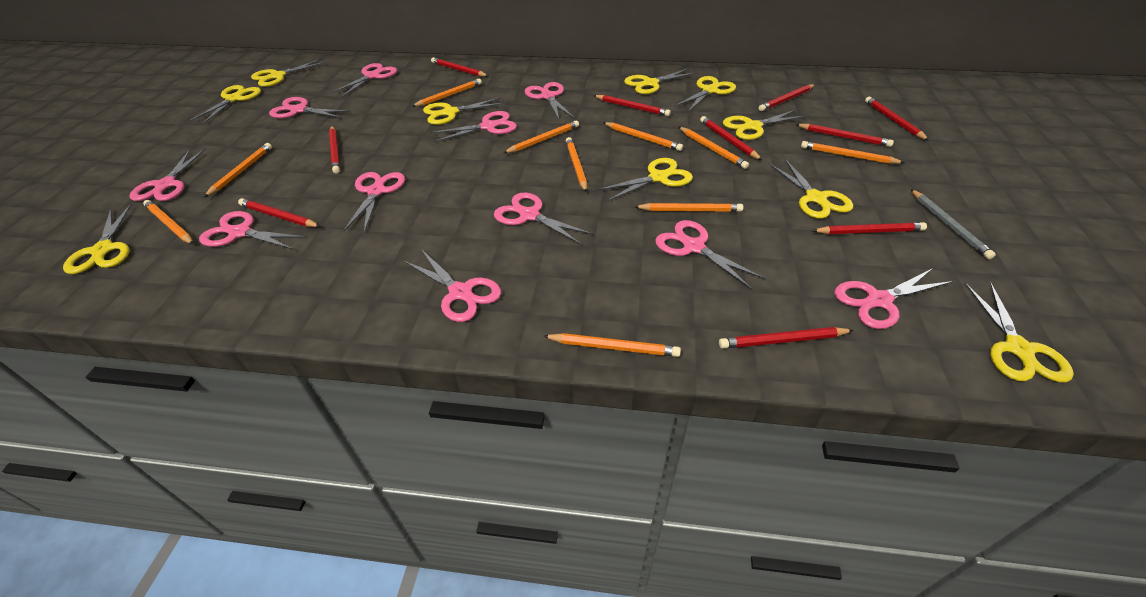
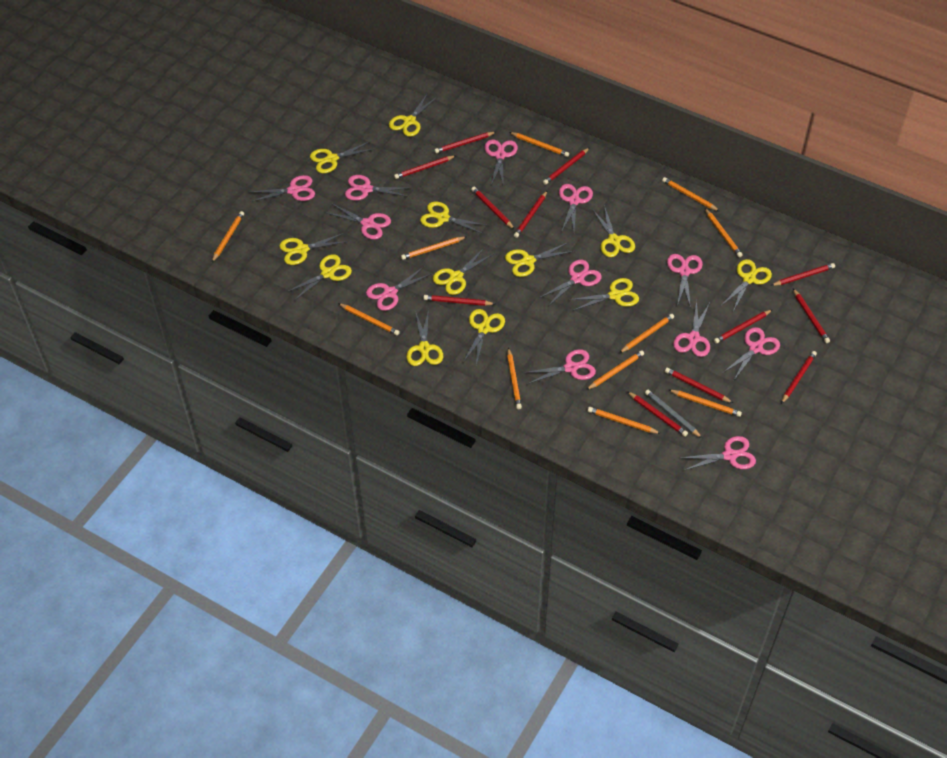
orange pencil: [143,200,194,245] [204,143,272,197] [412,79,482,107] [504,121,579,153] [543,333,681,357] [566,137,587,193] [603,122,683,151] [635,203,743,212] [679,127,749,169] [801,141,905,164] = 10 -> [212,211,244,262] [338,303,400,335] [401,236,466,260] [507,347,522,409] [509,132,569,157] [586,350,644,390] [588,407,661,434] [619,314,674,353] [662,177,719,211] [669,390,742,417] [705,208,742,257] = 11
pink scissors: [129,148,206,201] [199,211,307,250] [269,97,351,118] [330,63,397,98] [343,172,405,233] [404,249,501,322] [430,111,517,142] [494,192,594,244] [525,82,574,119] [655,220,765,289] [834,268,953,329] = 11 -> [250,175,315,202] [325,204,391,240] [345,175,410,201] [366,266,432,311] [484,140,518,187] [522,349,596,384] [539,260,602,306] [559,184,593,232] [667,254,703,308] [673,300,710,357] [680,436,756,471] [723,327,780,380] = 12
red pencil: [238,198,321,227] [329,126,340,173] [431,57,488,77] [593,95,671,116] [700,116,762,160] [719,327,854,349] [759,84,815,111] [795,124,894,147] [812,222,927,234] [865,97,929,141] = 10 -> [394,156,455,179] [423,295,495,306] [434,132,496,153] [471,187,514,229] [514,191,547,238] [543,148,589,185] [627,391,688,437] [665,368,733,403] [714,310,772,344] [771,263,835,286] [781,351,817,404] [793,288,830,343] = 12
yellow scissors: [63,204,132,274] [189,85,261,124] [251,59,327,87] [423,98,505,125] [598,158,693,201] [624,68,697,94] [675,76,736,112] [723,110,806,140] [769,159,853,219] [965,282,1074,382] = 10 -> [279,233,348,265] [287,254,352,301] [310,141,374,173] [389,94,438,137] [406,309,443,366] [420,202,488,234] [433,248,494,295] [463,309,505,366] [505,243,574,277] [569,278,639,311] [592,205,635,257] [721,259,772,312] = 12

